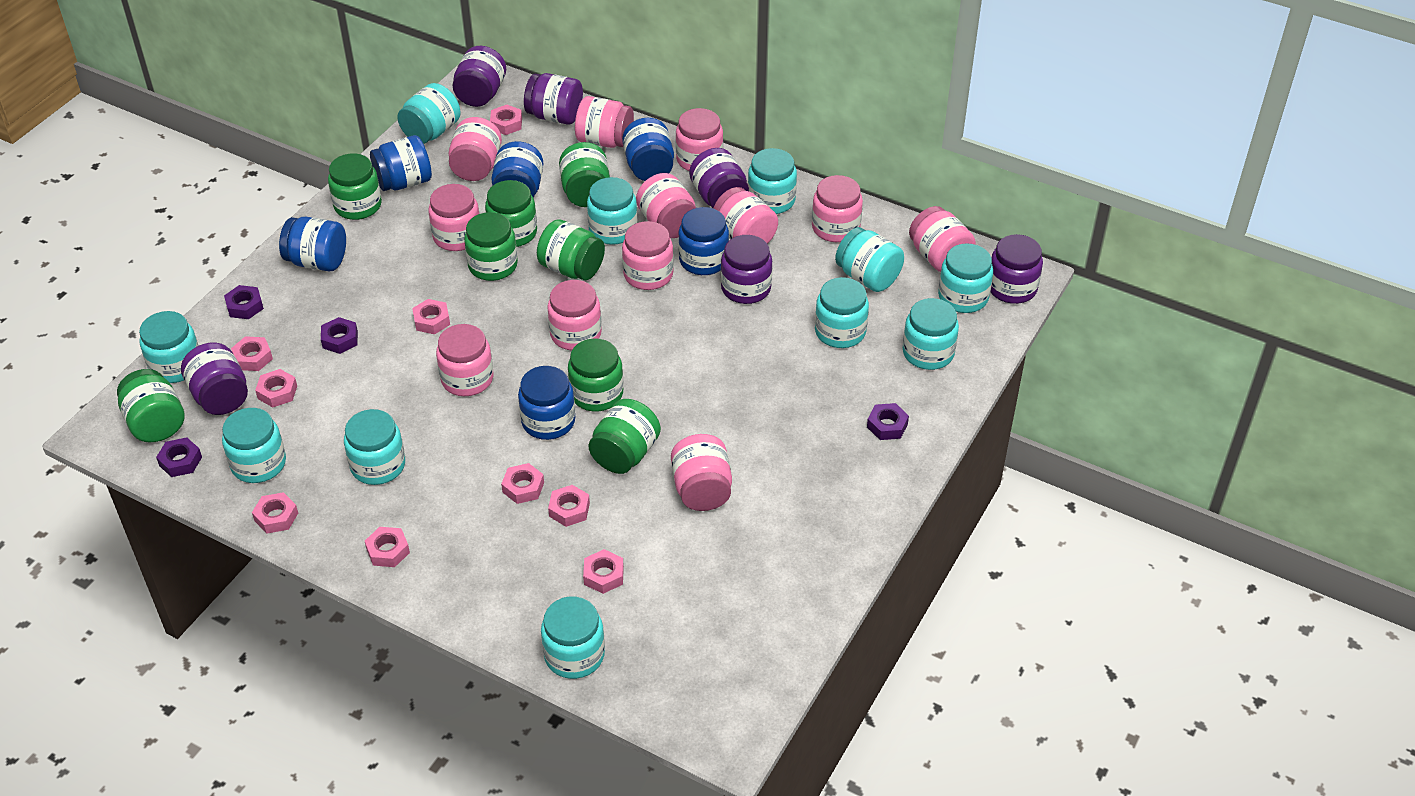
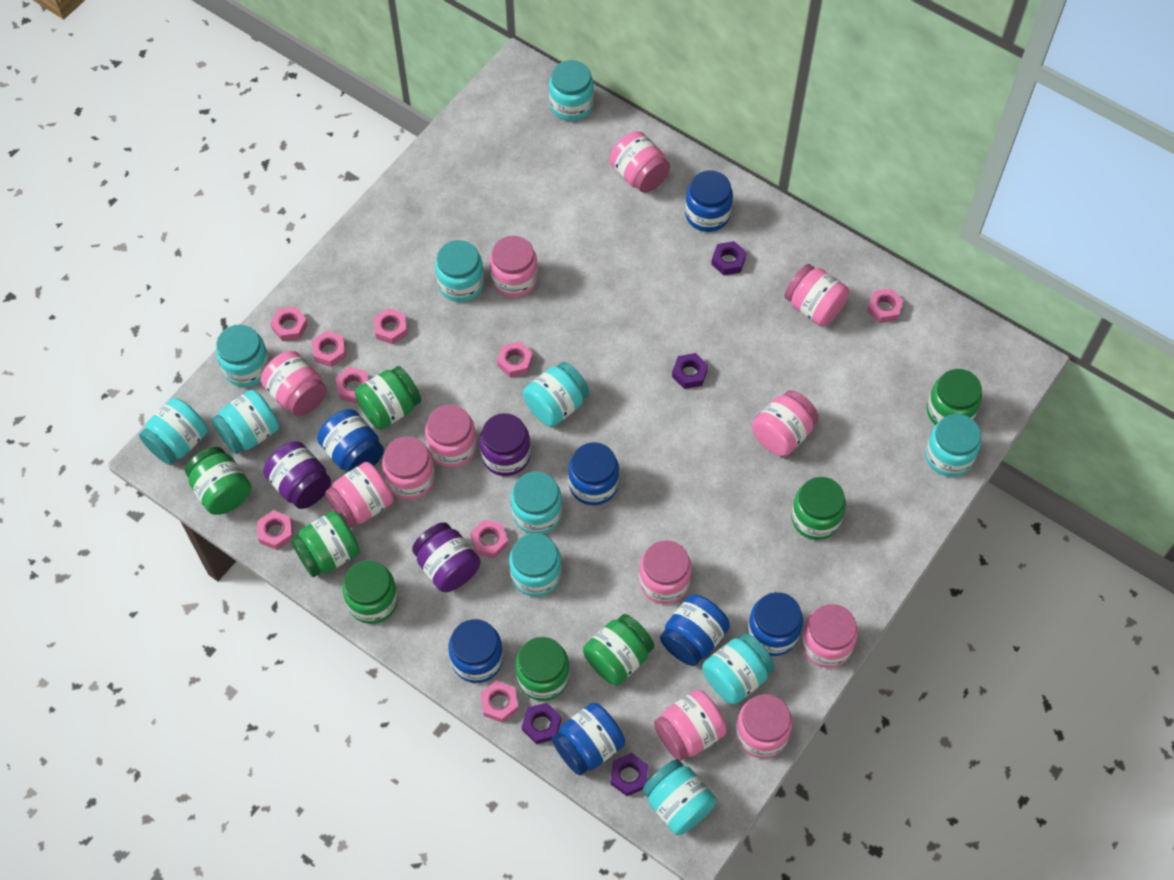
blue jar: [279,217,346,271] [370,135,432,191] [491,141,543,198] [518,366,575,440] [622,118,674,181] [678,207,729,275] = 6 -> [317,409,384,473] [448,619,503,683] [552,703,625,776] [568,442,619,505] [660,595,730,666] [685,170,733,232] [747,592,803,656] = 7
purple jar: [181,343,248,415] [453,46,506,107] [524,73,583,125] [689,148,749,208] [721,235,772,304] [991,234,1043,304] = 6 -> [263,441,331,509] [412,522,480,592] [480,413,531,476] = 3

